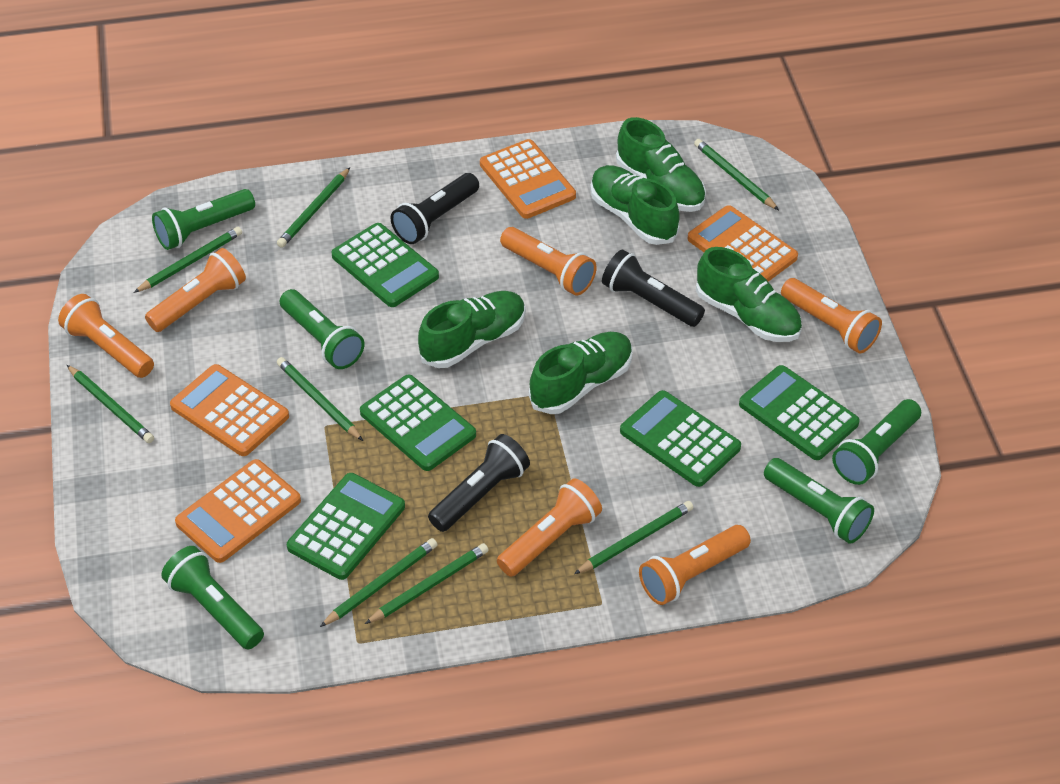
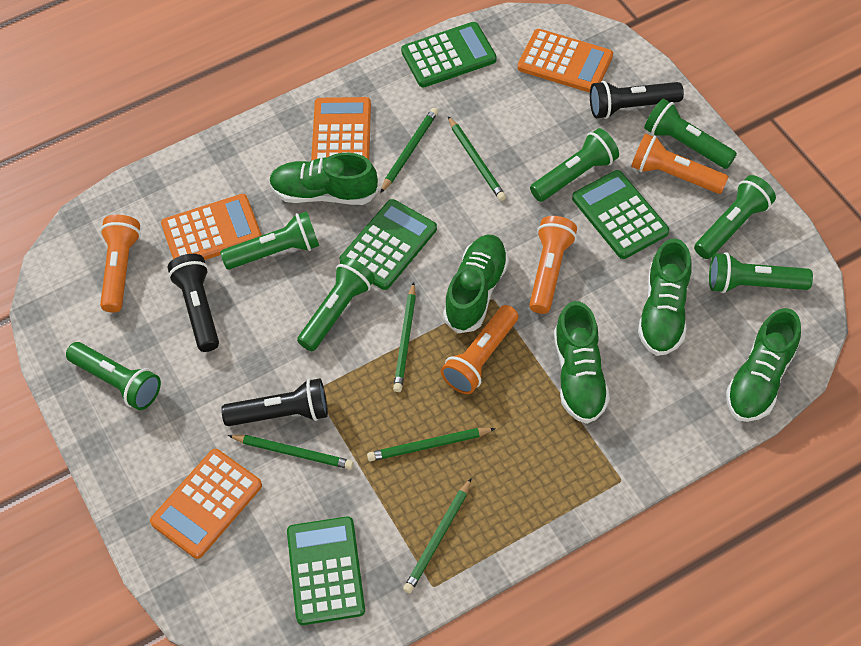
green calculator: [287,473,405,580] [331,223,439,307] [360,375,476,471] [620,390,741,487] [739,365,860,460] = 5 -> [287,516,365,625] [339,199,437,290] [401,22,497,88] [572,170,669,259] = 4
green flashlight: [152,189,255,250] [161,546,264,649] [280,289,364,369] [764,458,874,544] [832,399,921,485] = 5 -> [66,342,161,410] [220,211,319,269] [297,257,375,351] [530,128,619,202] [644,98,737,169] [694,175,776,259] [709,252,813,293] = 7
green pencil: [67,365,154,443] [133,227,242,293] [277,168,350,248] [277,357,363,441] [320,538,438,627] [365,543,489,624] [574,501,694,574] [694,139,779,210] = 8 -> [228,435,354,469] [367,428,496,461] [380,108,438,193] [393,282,416,392] [403,478,472,593] [448,116,506,201] = 6
orange flashlight: [58,294,154,378] [145,248,246,332] [497,478,602,577] [500,227,597,296] [639,525,751,605] [781,278,882,353] = 6 -> [100,214,141,313] [441,305,518,394] [529,216,577,314] [631,133,728,194] = 4

